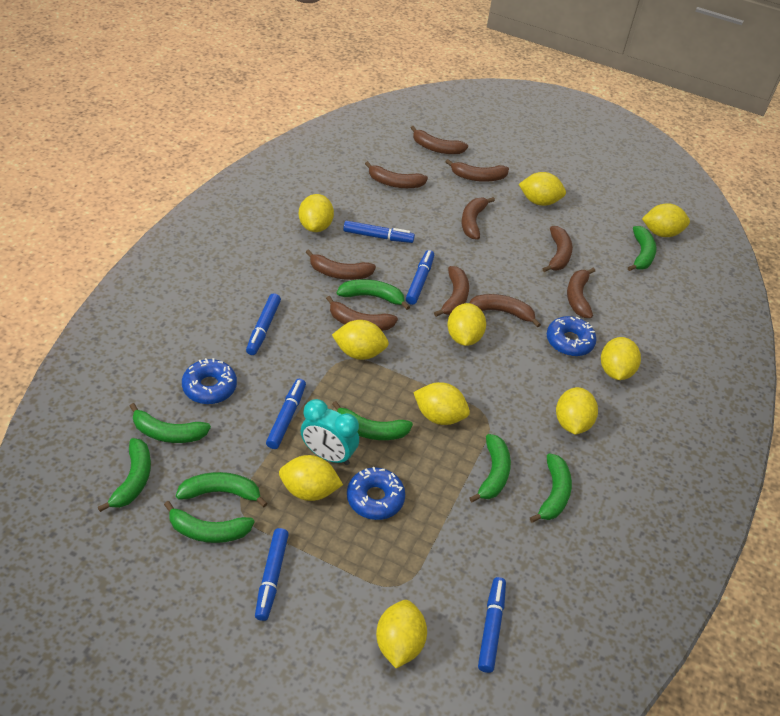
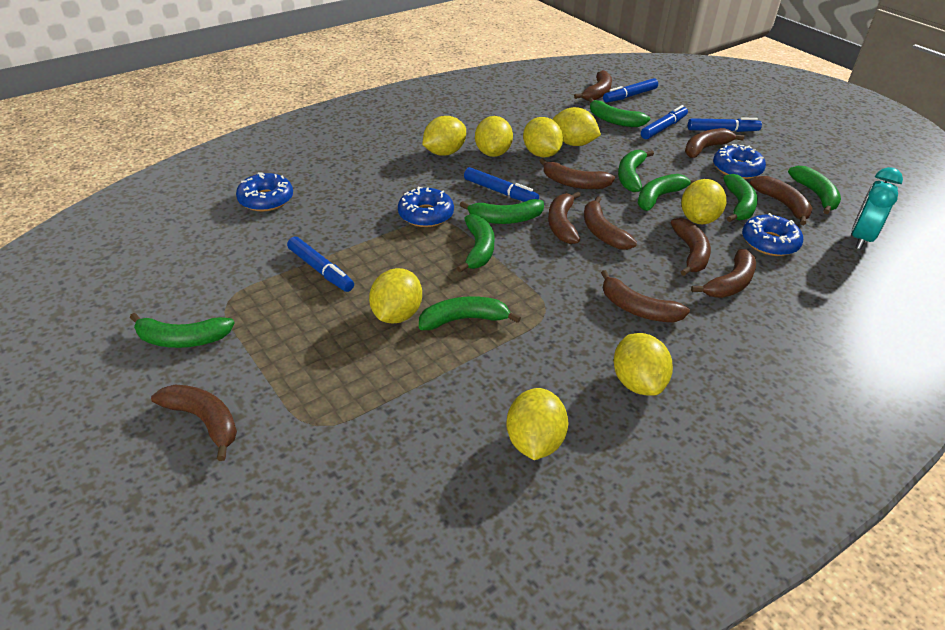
blue donut: [182,358,237,404] [347,467,405,520] [547,316,596,356] = 3 -> [236,173,293,211] [398,186,454,227] [713,144,766,179] [742,213,803,256] = 4
blue marker: [246,293,281,355] [255,528,289,621] [266,379,306,449] [343,221,415,243] [406,250,434,305] [478,577,506,673] = 6 -> [287,236,354,292] [464,167,539,202] [603,78,658,103] [641,105,688,139] [688,117,762,132] = 5
yellow lemon: [279,455,343,501] [299,194,334,232] [332,320,389,360] [376,600,427,668] [413,382,470,425] [447,303,486,346] [519,172,566,206] [556,387,598,435] [601,337,641,380] [642,203,690,237] = 10 -> [369,268,422,324] [422,116,466,156] [475,116,513,157] [506,388,568,460] [523,117,563,157] [553,107,601,146] [614,333,673,396] [681,179,726,224] = 8

